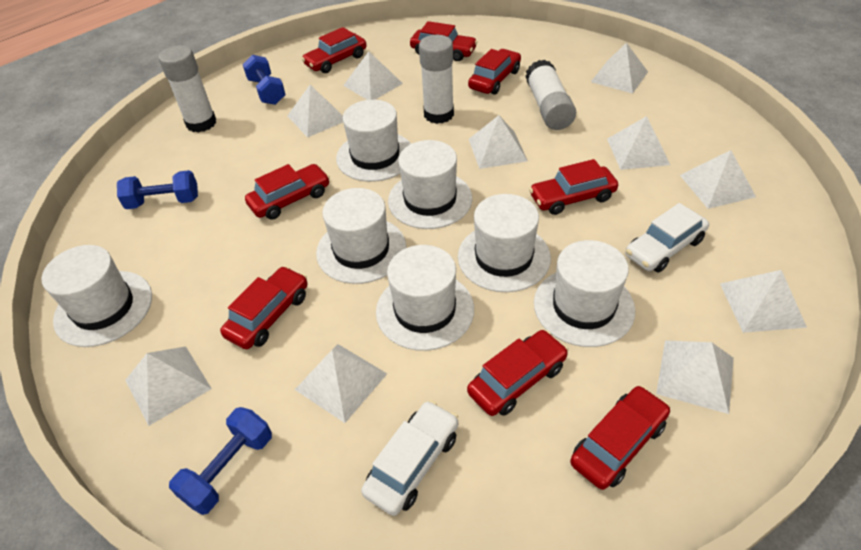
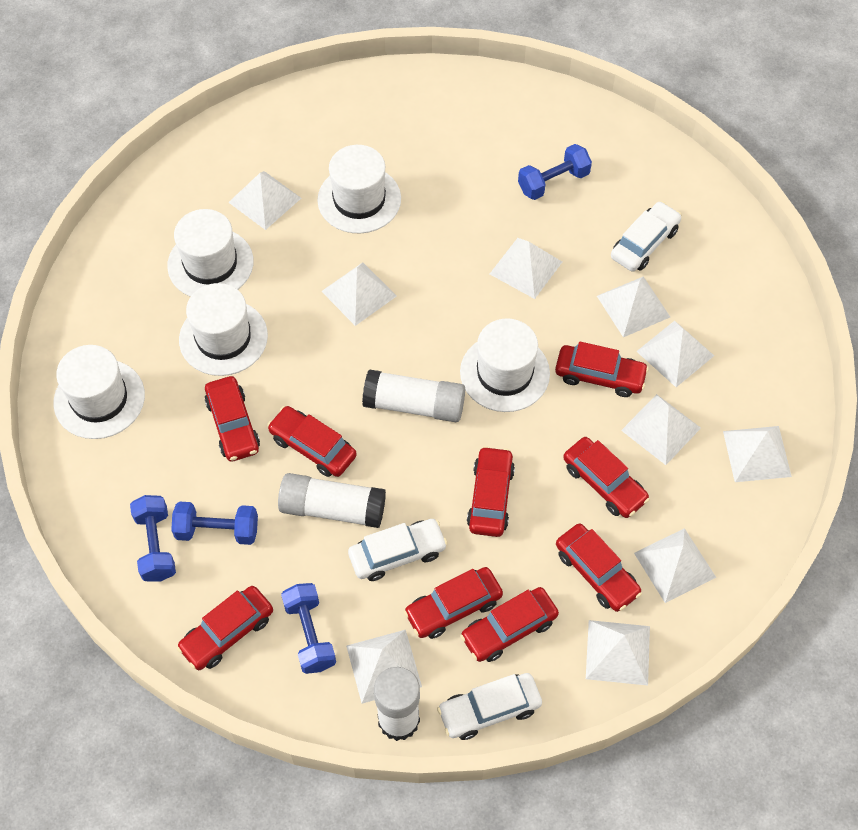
blue dumbbell: [117,170,198,209] [169,407,272,515] [243,55,285,105] = 3 -> [130,495,176,582] [171,501,258,545] [281,583,336,674] [518,144,592,200] = 4
red car: [220,266,308,349] [245,164,330,220] [302,27,366,73] [410,21,478,61] [467,330,568,416] [468,49,521,95] [529,159,618,215] [570,386,670,490] = 8 -> [176,586,273,670] [205,376,260,462] [267,406,357,477] [404,567,503,639] [460,587,559,662] [467,446,515,537] [555,341,649,397] [556,523,642,612] [563,437,650,518] = 9
white car: [361,400,458,516] [625,203,709,272] = 2 -> [348,519,448,581] [437,673,542,740] [611,201,682,272] = 3
white hat: [42,245,152,347] [316,188,406,284] [336,100,411,182] [376,245,474,351] [388,140,472,229] [458,194,551,292] [534,240,635,347] = 7 -> [53,345,145,439] [167,209,254,297] [179,283,268,376] [317,145,401,233] [460,318,550,412] = 5

